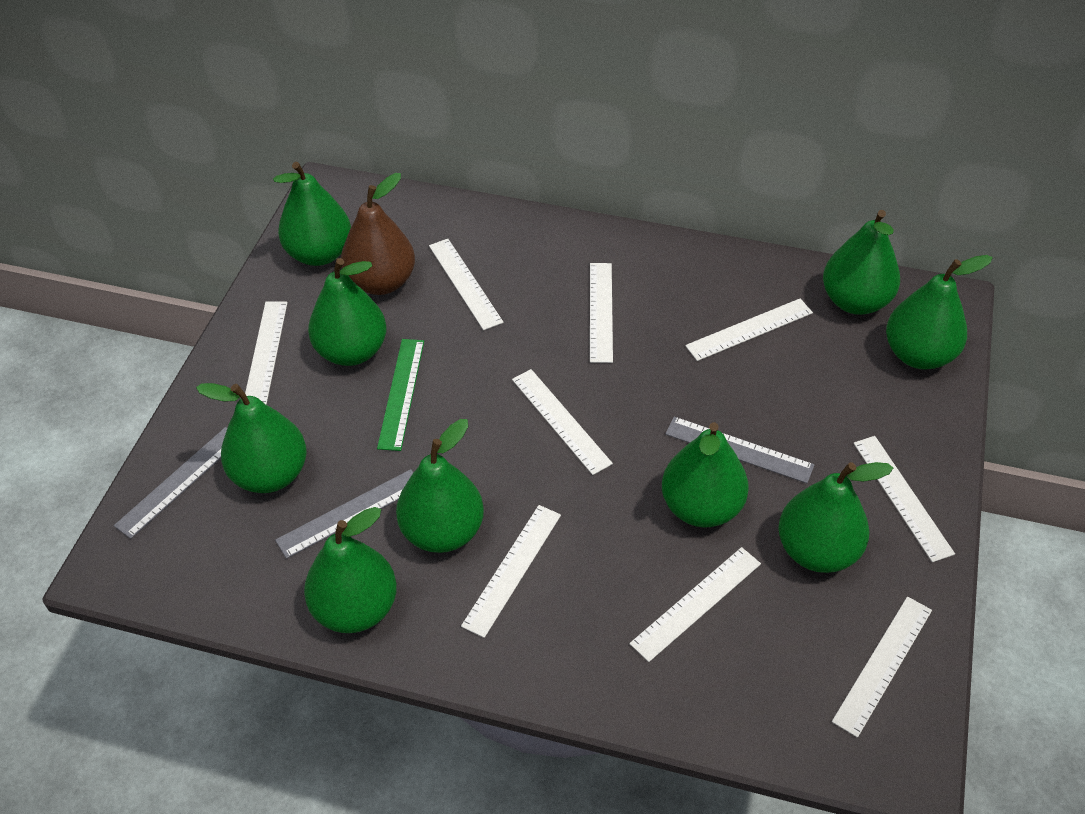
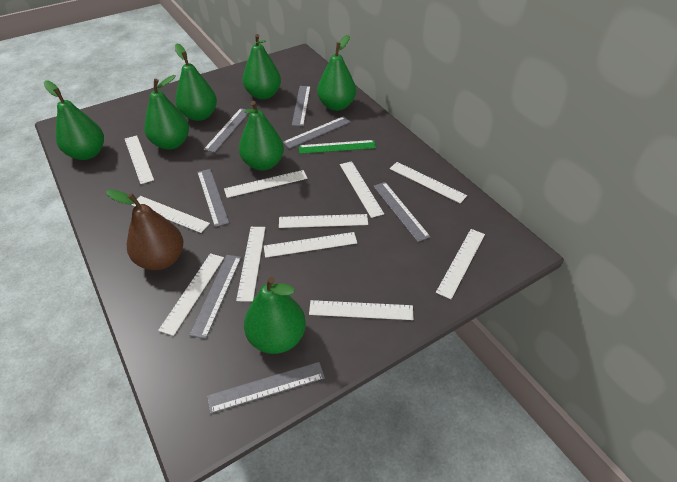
green pear: [196,383,307,493] [273,162,351,266] [304,507,397,633] [308,258,387,366] [396,419,484,553] [662,422,749,527] [778,462,893,573] [823,210,900,315] [886,255,993,369] = 9 -> [44,80,104,160] [144,75,189,150] [175,43,217,121] [239,101,284,171] [243,34,281,100] [244,277,306,354] [317,35,356,111] = 7
grey ruler: [114,427,227,539] [275,469,414,559] [666,417,815,483] = 3 -> [190,255,241,339] [197,169,229,227] [204,108,249,152] [207,362,325,414] [283,116,351,149] [292,86,311,126] [373,182,430,242] = 7
white ruler: [245,302,288,405] [429,239,504,330] [461,505,561,638] [512,369,613,475] [590,263,613,363] [630,547,761,662] [685,299,813,361] [832,596,932,738] [853,436,955,562] = 9 -> [125,135,154,184] [131,196,210,233] [158,253,224,336] [224,170,308,198] [236,227,265,302] [264,232,357,258] [279,214,368,228] [309,300,414,320] [340,161,384,218] [390,162,467,203] [436,229,485,299] = 11

